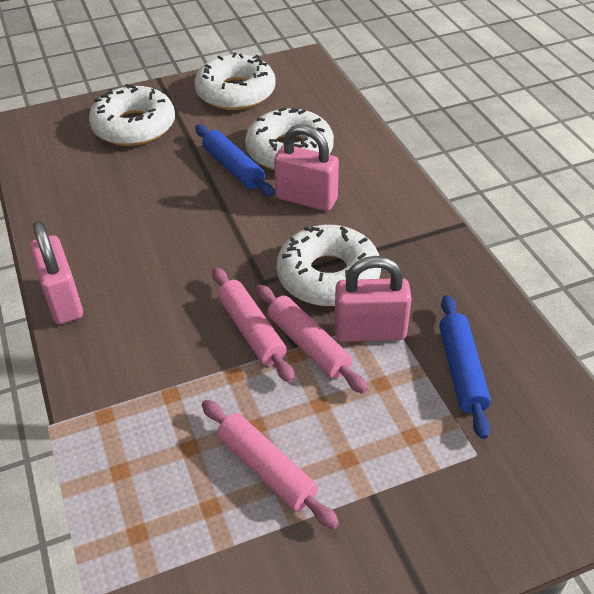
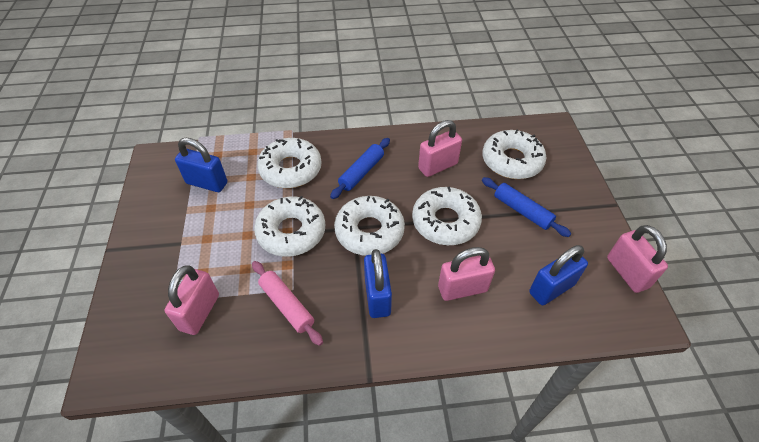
blue padlock: none = 0 -> [175,138,227,192] [364,249,392,318] [529,245,588,305] = 3
pink padlock: [29,221,83,324] [274,125,339,211] [335,256,412,342] = 3 -> [165,265,219,335] [418,120,462,177] [438,247,495,301] [607,225,668,293] = 4
pink rolling pin: [202,400,339,529] [212,267,295,383] [256,285,368,394] = 3 -> [252,261,323,346] = 1
white donut: [89,84,175,146] [194,52,276,110] [245,108,334,170] [277,225,381,306] = 4 -> [254,196,325,257] [257,138,322,188] [334,196,405,256] [412,187,482,245] [482,130,546,179] = 5

